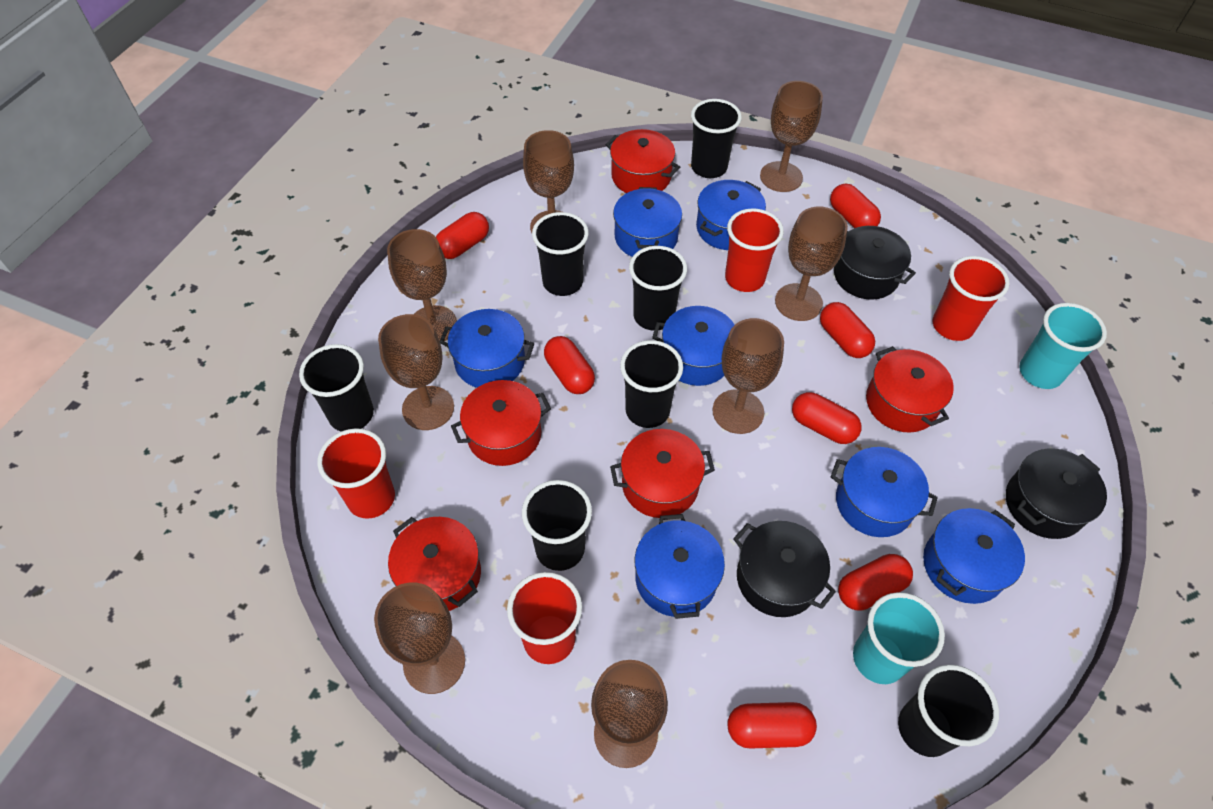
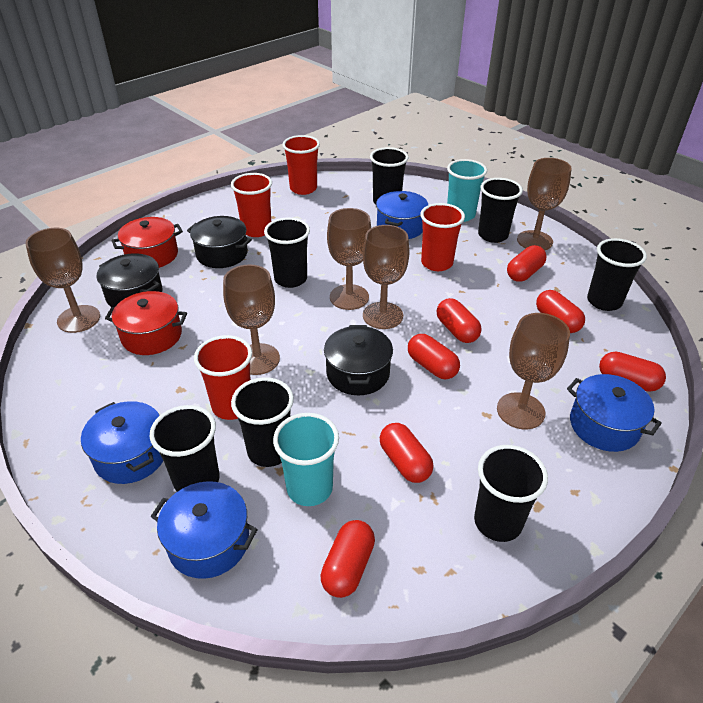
blue pot: [440,309,534,388] [613,187,682,257] [635,514,725,619] [652,306,735,386] [696,180,766,250] [831,447,938,537] [923,508,1025,604] = 7 -> [81,401,163,484] [150,481,258,579] [376,191,428,239] [567,374,662,452] = 4
brown goblet: [374,582,465,694] [378,314,454,430] [387,229,457,341] [523,130,574,233] [591,660,668,768] [712,318,784,434] [760,81,823,192] [775,207,848,321] = 8 -> [25,228,100,333] [223,265,280,375] [327,208,371,310] [363,225,409,329] [497,313,570,429] [517,158,572,250] = 6
red pot: [388,517,481,611] [451,380,551,466] [605,129,680,193] [610,429,715,518] [866,346,954,433] = 5 -> [105,291,187,355] [112,217,183,268] = 2

